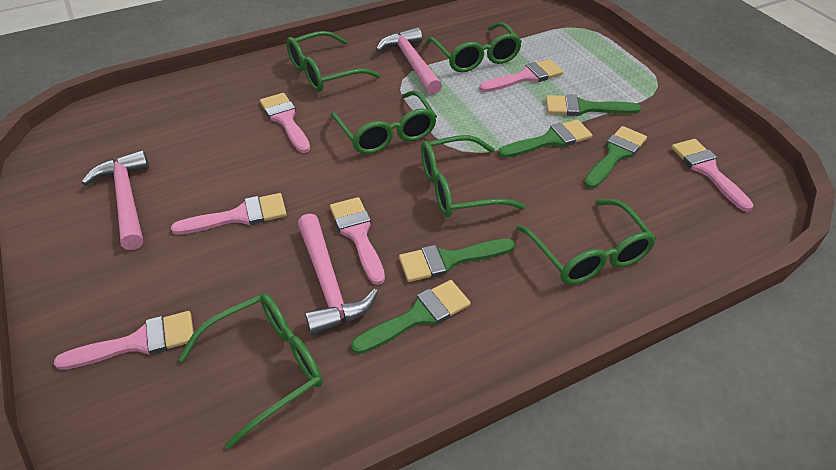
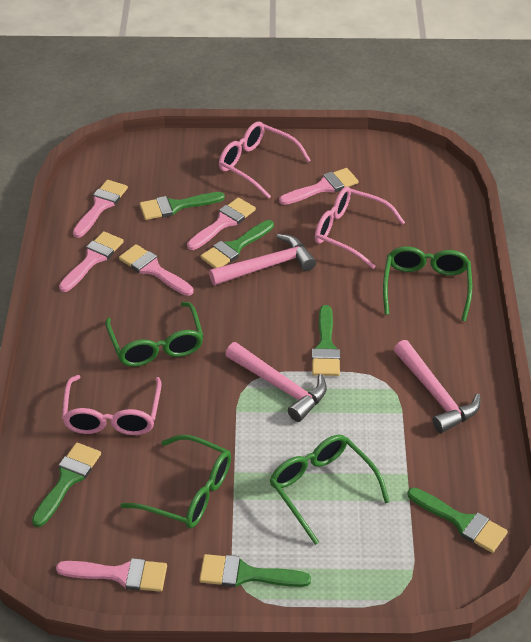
green brush: [351,280,471,354] [399,239,515,282] [498,119,592,158] [546,94,641,116] [584,126,647,188] = 5 -> [32,442,101,527] [140,192,225,220] [199,554,311,587] [200,220,274,268] [312,305,340,376] [407,487,508,553] = 6
green glasses: [178,293,323,449] [286,31,381,92] [330,90,437,154] [421,135,526,217] [426,22,522,72] [516,199,656,285] = 6 -> [105,302,203,367] [121,435,231,528] [270,435,390,545] [383,246,472,321] = 4
pink glasses: none = 0 -> [62,375,162,435] [219,121,311,199] [315,187,405,269] = 3

